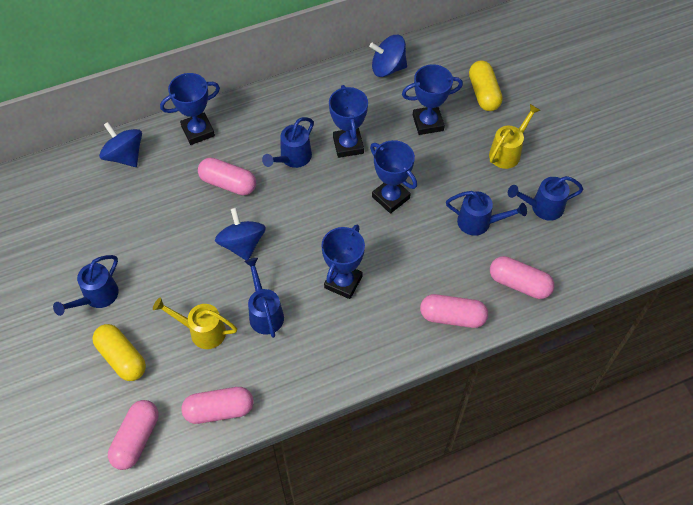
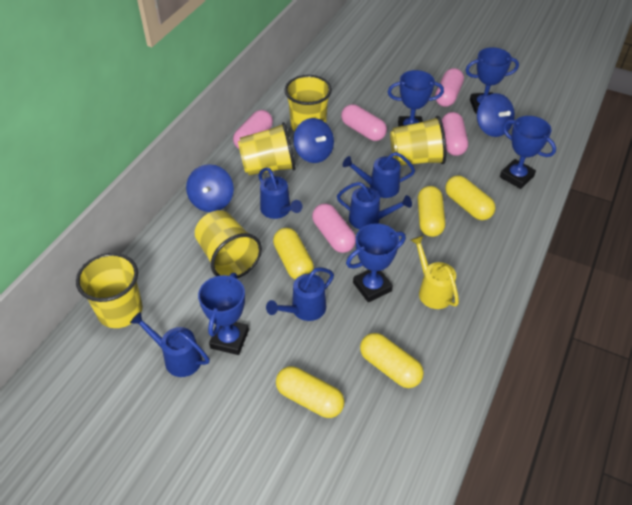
yellow capsule: [92,324,146,381] [469,61,503,111] = 2 -> [273,228,314,280] [276,366,344,418] [360,333,424,388] [418,186,445,237] [445,175,495,220] = 5
yellow cup: none = 0 -> [76,253,143,328] [195,210,262,278] [238,122,295,175] [284,75,332,132] [390,116,446,165] = 5
yellow watering can: [153,298,237,349] [489,104,541,169] = 2 -> [411,236,459,309] = 1

